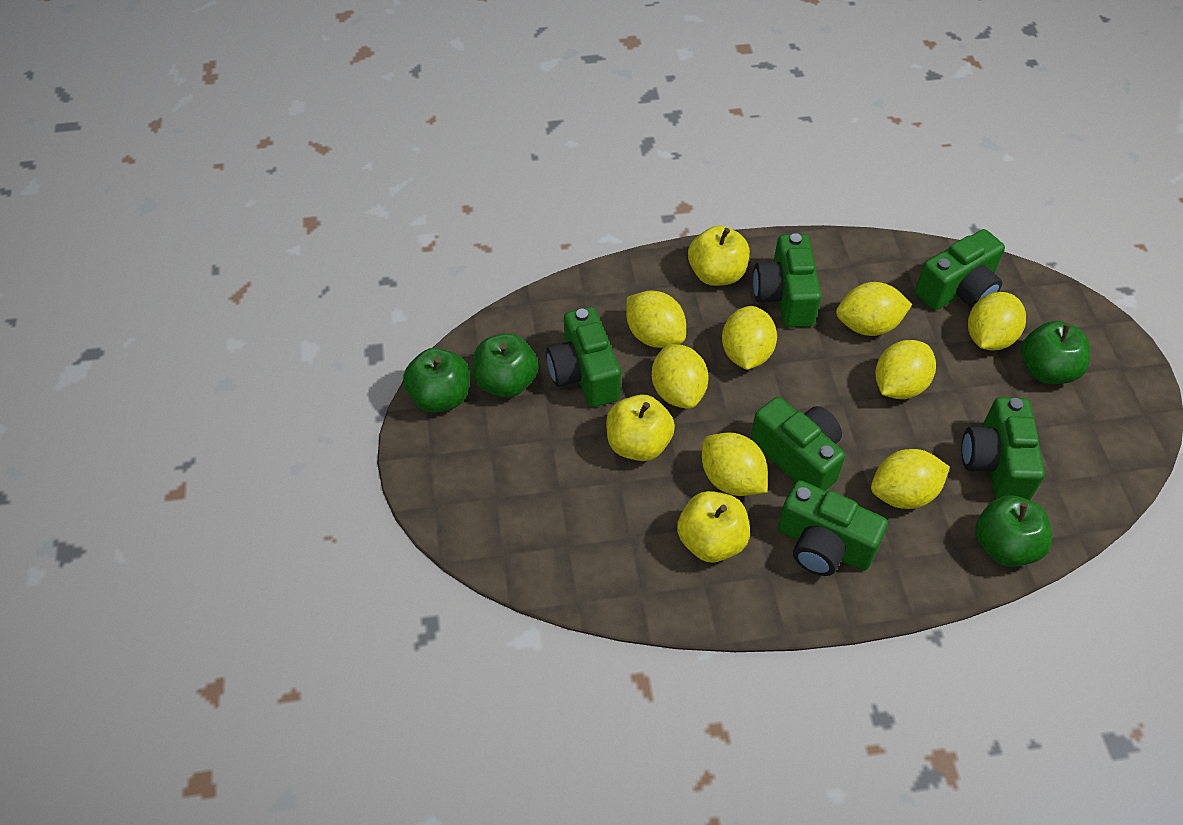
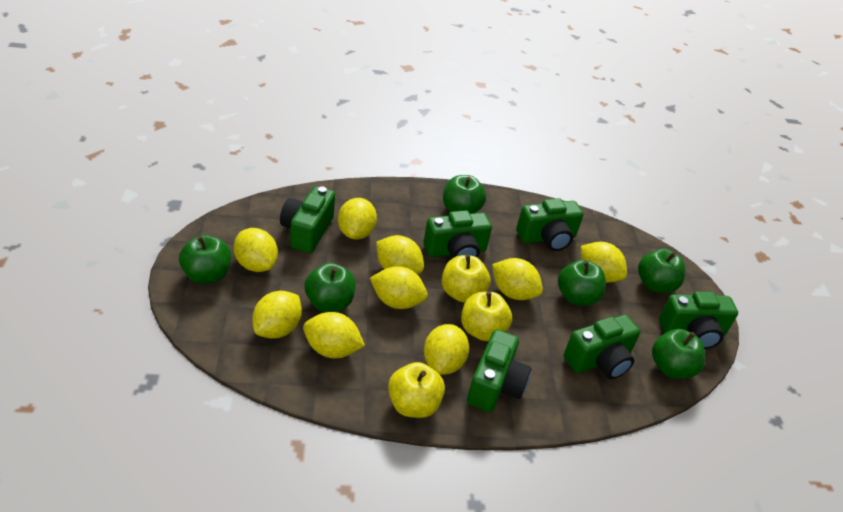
green apple: [403,348,470,413] [472,333,539,398] [975,496,1052,567] [1021,321,1090,384] = 4 -> [179,235,231,284] [304,263,356,312] [443,175,486,214] [558,260,606,306] [638,249,685,293] [652,329,705,379] = 6
yellow lemon: [626,291,686,348] [652,344,708,409] [702,433,768,496] [722,306,777,370] [836,282,912,336] [871,449,950,509] [875,340,936,399] [968,292,1026,351] = 8 -> [234,228,278,272] [252,291,302,338] [303,312,365,358] [338,198,377,240] [370,266,428,309] [376,235,424,274] [424,324,469,375] [492,258,543,300] [581,242,627,283] = 9

